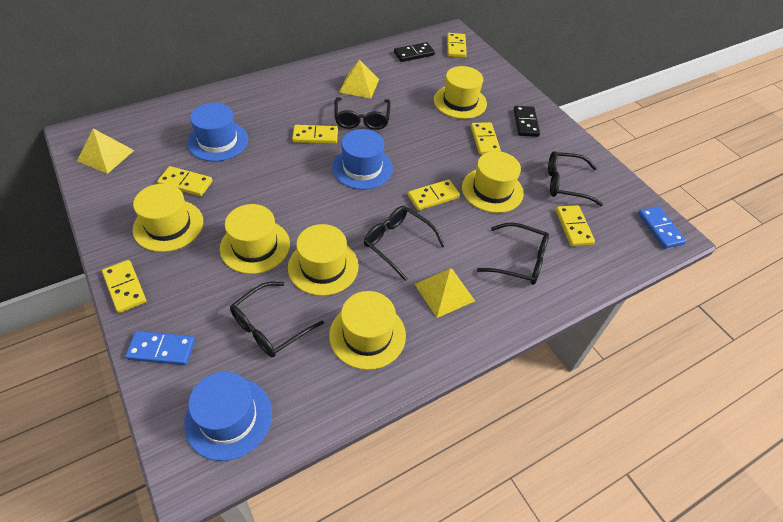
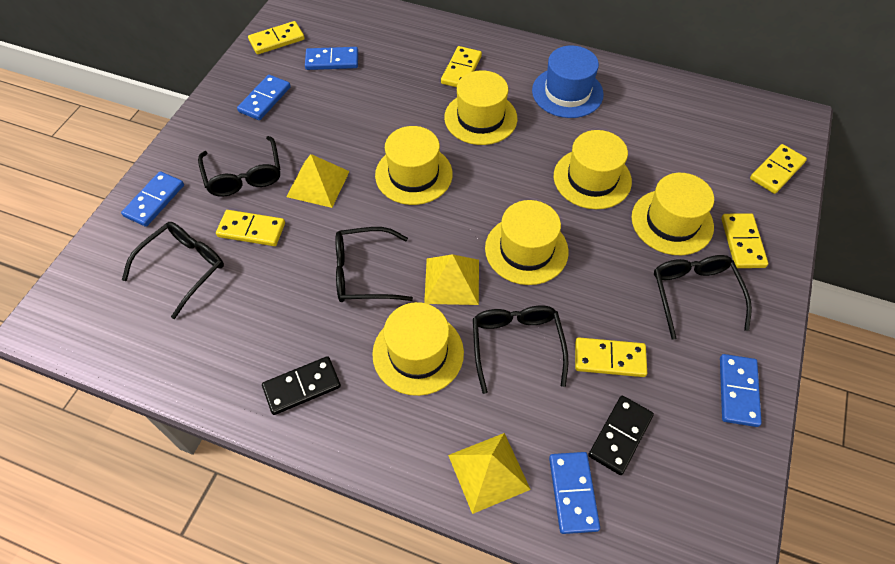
blue domino: [125,331,195,365] [638,206,686,249] = 2 -> [121,171,184,227] [237,75,291,120] [305,47,358,70] [549,452,600,534] [720,354,762,427] = 5
blue hat: [184,372,272,461] [187,103,248,161] [332,129,393,190] = 3 -> [532,45,604,118] = 1
yellow domino: [102,260,146,313] [157,166,213,196] [292,125,338,144] [408,179,460,211] [447,33,467,58] [471,122,501,155] [556,205,595,246] = 7 -> [216,210,285,246] [248,21,305,54] [441,46,482,87] [575,337,647,377] [721,213,768,268] [750,144,807,194] = 6

